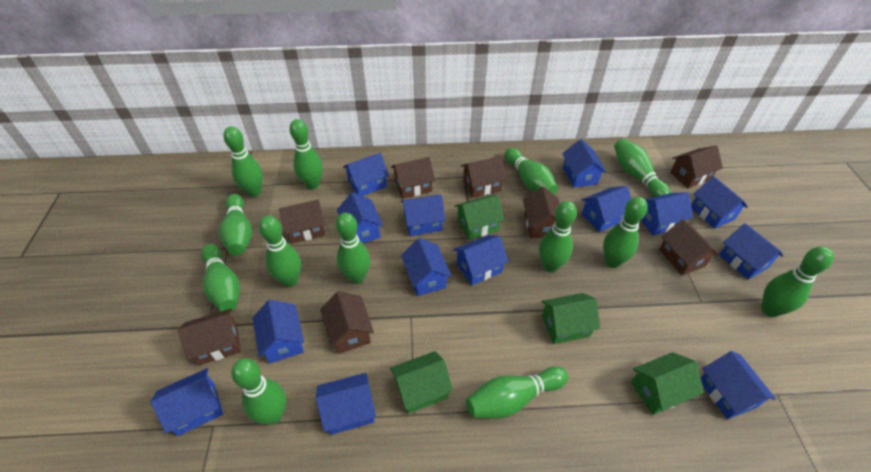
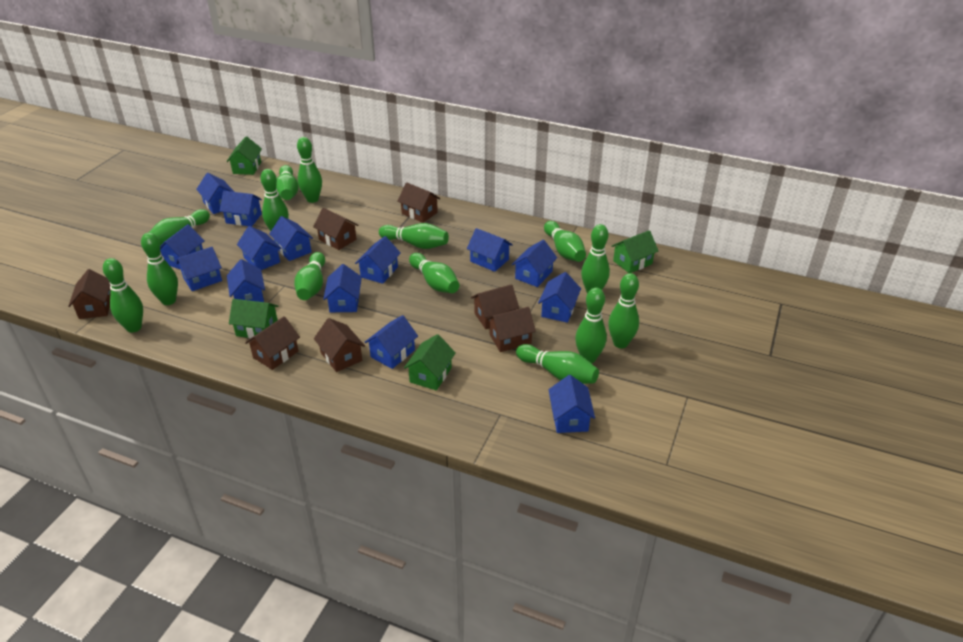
brown house: [178,309,241,365] [279,200,325,244] [320,291,374,354] [391,157,435,199] [461,156,507,198] [523,187,560,238] [659,219,719,275] [670,146,723,188] = 8 -> [68,269,111,319] [245,316,300,370] [313,208,358,250] [314,318,365,372] [397,183,440,223] [471,284,519,329] [486,307,536,352] = 7
green bowling pin: [201,244,240,311] [219,194,252,256] [223,126,263,197] [231,358,286,425] [259,216,301,287] [290,119,323,190] [336,213,370,284] [466,367,568,419] [505,148,558,195] [539,201,577,272] [603,197,648,268] [614,139,671,197] [761,246,834,317] = 13 -> [103,258,143,333] [141,233,178,305] [149,209,210,245] [260,169,289,231] [276,165,299,200] [294,252,325,300] [297,137,322,203] [379,223,449,249] [409,253,460,293] [516,344,599,384] [544,221,586,262] [575,288,607,363] [581,224,610,294] [608,273,639,348] = 14

